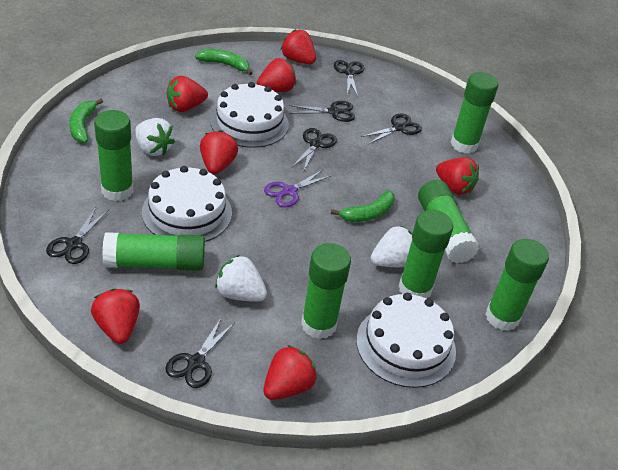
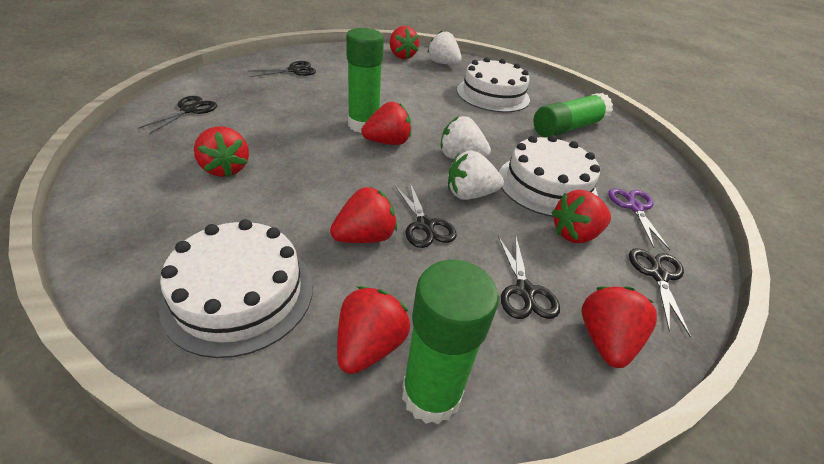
black scissors: [46,207,109,264] [165,318,234,388] [289,101,355,122] [292,128,337,172] [334,60,364,97] [361,114,422,144] = 6 -> [138,96,217,134] [250,61,316,77] [395,183,457,248] [498,236,560,319] [629,248,691,337] = 5
green banana: [69,99,103,143] [195,49,253,75] [331,190,395,222] = 3 -> none = 0
green glue stick: [94,110,134,201] [102,232,205,271] [301,243,351,339] [399,210,453,299] [418,180,479,263] [450,72,498,154] [485,239,549,331] = 7 -> [346,28,384,133] [402,260,499,424] [533,93,613,138] = 3

